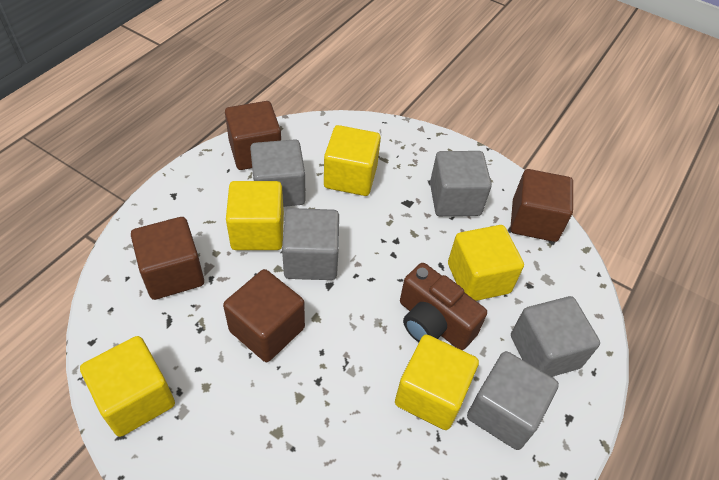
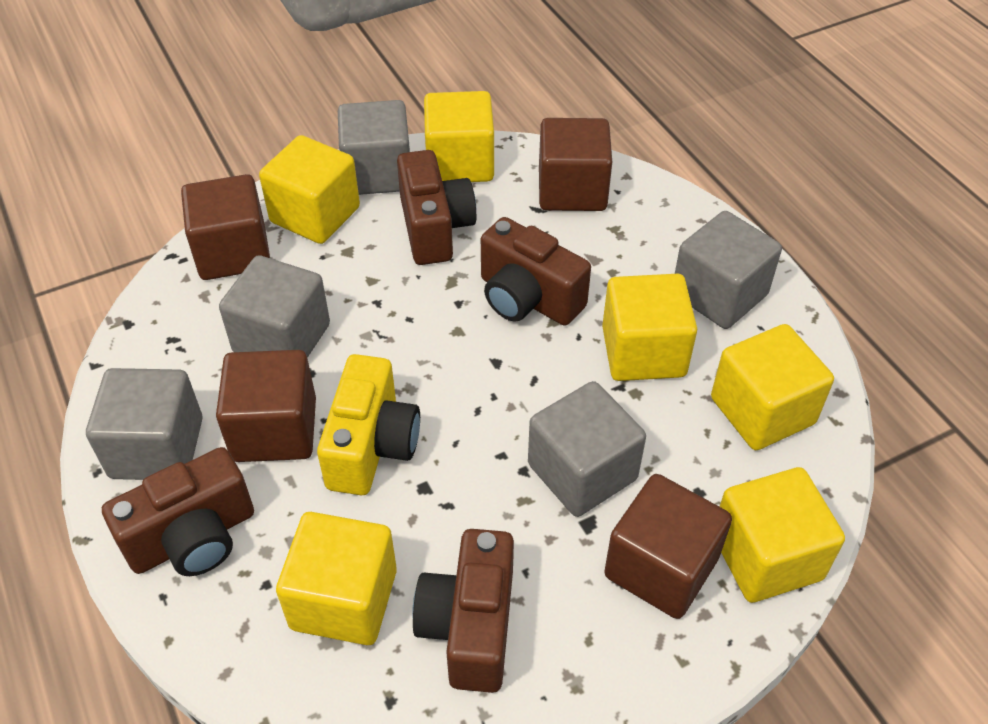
brown camera: [400,263,487,350] = 1 -> [102,447,254,576] [397,150,476,265] [412,529,514,693] [481,217,591,326] = 4
yellow camera: none = 0 -> [317,354,420,495] = 1
yellow cube: [80,336,175,437] [226,181,284,250] [324,125,381,196] [395,335,479,430] [448,225,524,301] = 5 -> [259,135,360,244] [276,512,397,645] [424,91,494,182] [602,274,697,381] [711,324,834,450] [720,467,845,603] = 6

